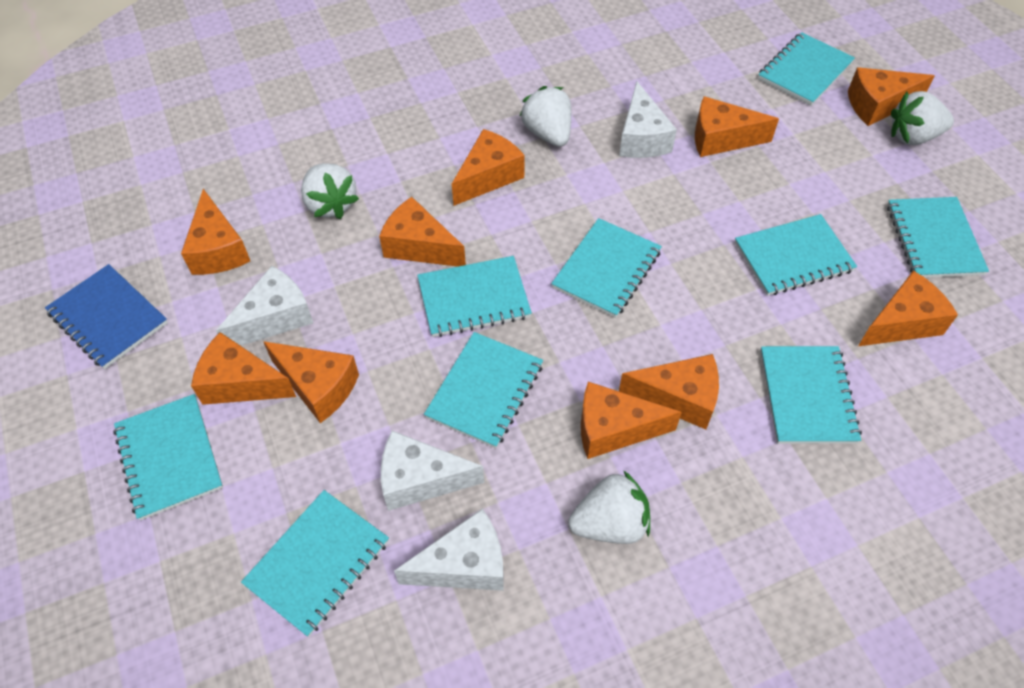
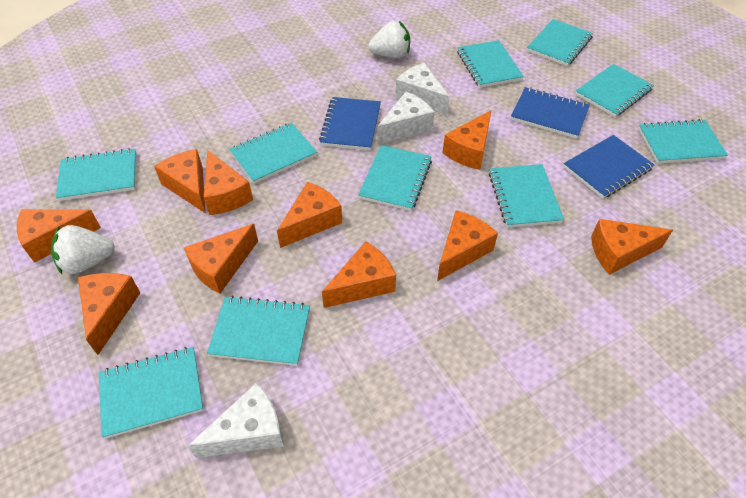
blue notebook: [45,264,168,369] = 1 -> [319,97,381,150] [511,87,590,139] [563,135,654,199] = 3
turquoise notebook: [113,394,223,520] [241,490,389,637] [417,256,532,337] [424,332,543,448] [551,218,662,318] [735,214,857,296] [758,32,855,106] [760,346,862,444] [887,197,989,278] = 9 -> [56,148,136,201] [99,347,203,439] [207,296,310,366] [229,123,317,184] [358,145,432,211] [457,40,524,88] [489,164,564,228] [527,19,593,66] [575,64,654,117] [638,119,728,164] = 10
white cheese: [216,266,313,346] [381,431,484,511] [394,509,504,591] [619,82,677,158] = 4 -> [188,382,284,458] [377,92,434,145] [395,63,450,115] = 3
white strawberry: [301,163,359,219] [520,86,571,147] [568,470,650,544] [891,91,954,145] = 4 -> [51,225,115,274] [368,21,410,58] = 2

